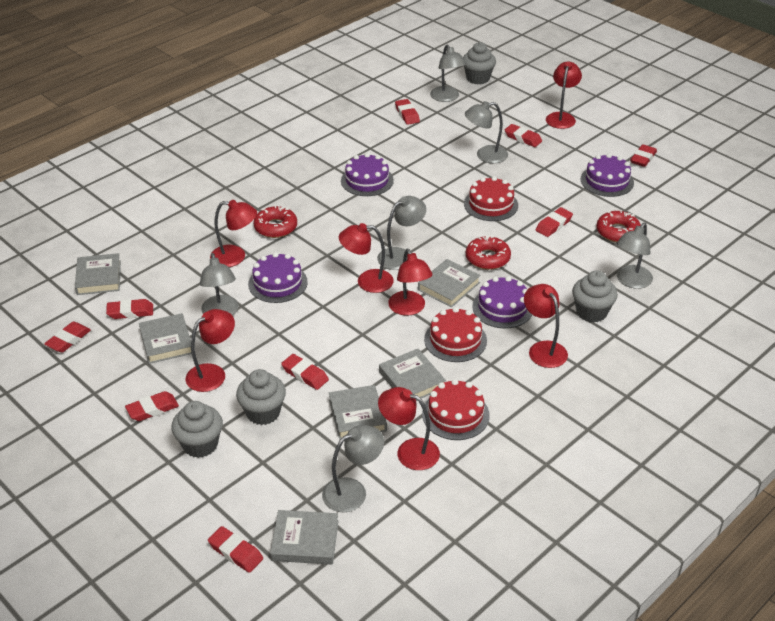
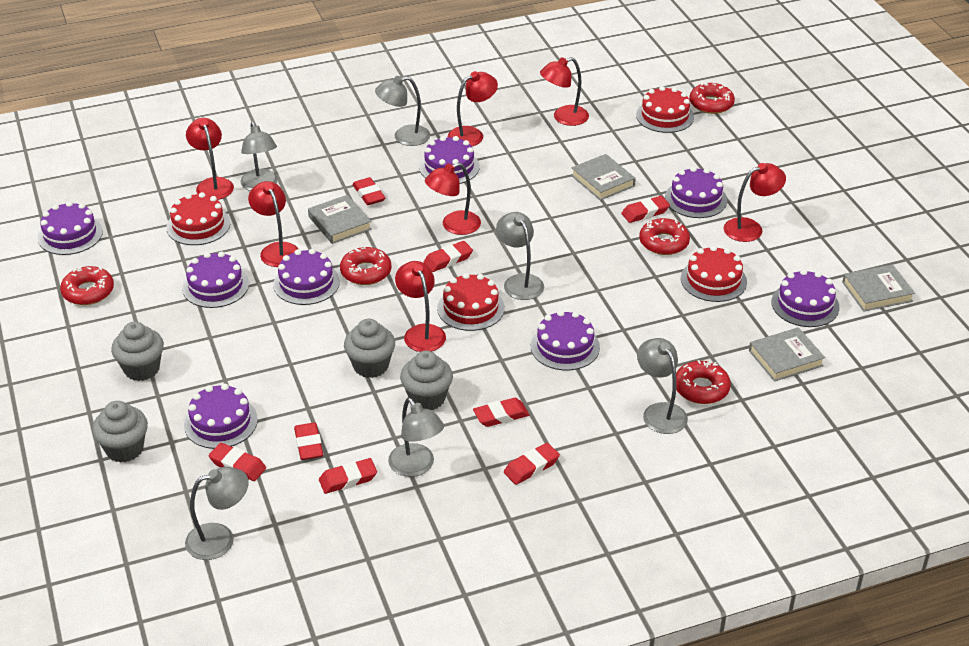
grey book: [75,253,121,295] [139,313,192,364] [270,510,339,564] [329,385,387,439] [379,349,446,401] [418,259,481,308] = 6 -> [308,195,372,244] [571,154,636,200] [749,327,825,382] [842,264,915,312] = 4
purple cake: [248,252,308,303] [341,153,394,196] [472,276,532,328] [581,153,634,197] = 4 -> [38,201,103,255] [182,251,249,308] [184,384,258,449] [273,249,340,305] [419,136,480,184] [531,310,600,370] [665,167,727,218] [771,269,840,327] = 8
red cake: [422,379,490,440] [424,307,487,362] [464,176,518,221] = 3 -> [166,192,230,245] [437,273,505,331] [636,86,694,133] [681,245,747,302] = 4
red donut: [253,206,297,238] [466,235,511,270] [596,210,641,242] = 3 -> [60,266,114,305] [340,247,391,285] [639,218,690,255] [676,360,731,404] [689,83,735,114] = 5
red eraser: [44,322,91,352] [106,299,153,319] [125,391,179,421] [208,526,263,573] [281,354,329,390] [395,99,420,125] [505,124,542,147] [536,207,573,237] [630,144,657,167] = 9 -> [209,443,266,481] [294,423,323,460] [319,458,377,494] [352,177,385,205] [423,241,473,272] [473,398,529,427] [504,443,560,485] [621,196,670,223] = 8

